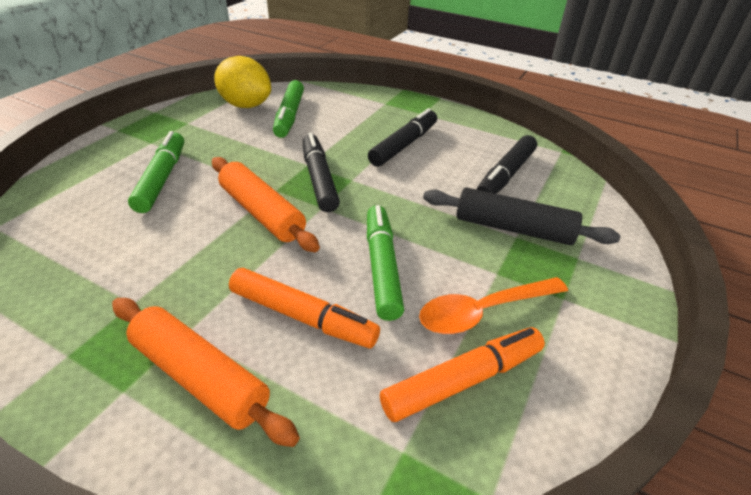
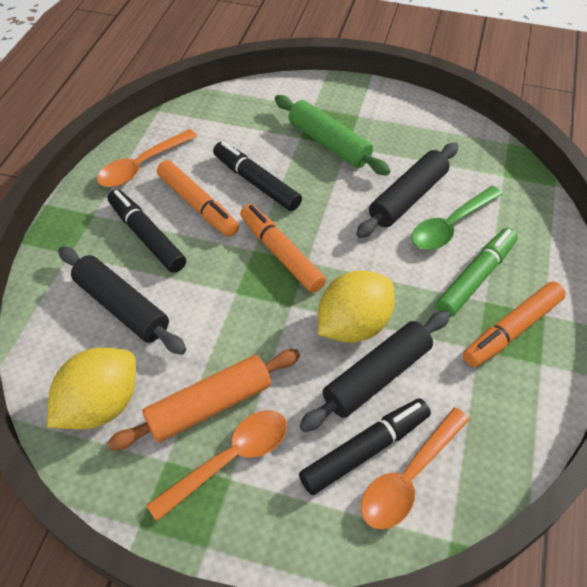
black rolling pin: [423,187,620,245] = 1 -> [58,246,186,355] [299,310,450,432] [356,143,458,238] = 3
green marker: [128,131,184,213] [273,80,304,138] [367,205,404,321] = 3 -> [436,228,518,317] = 1
green rolling pin: none = 0 -> [275,95,391,175] = 1
green spoon: none = 0 -> [411,186,503,250] = 1
orange marker: [229,268,380,348] [380,327,545,422] = 2 -> [157,160,239,237] [240,204,326,293] [463,281,566,367] = 3
orange rolling pin: [112,298,300,447] [212,157,320,252] = 2 -> [107,349,300,450] = 1
orange spoon: [419,277,568,334] = 1 -> [97,129,197,187] [146,410,287,521] [361,408,470,529] = 3
yellow lemon: [214,56,271,108] = 1 -> [47,347,136,429] [318,270,395,343] = 2

